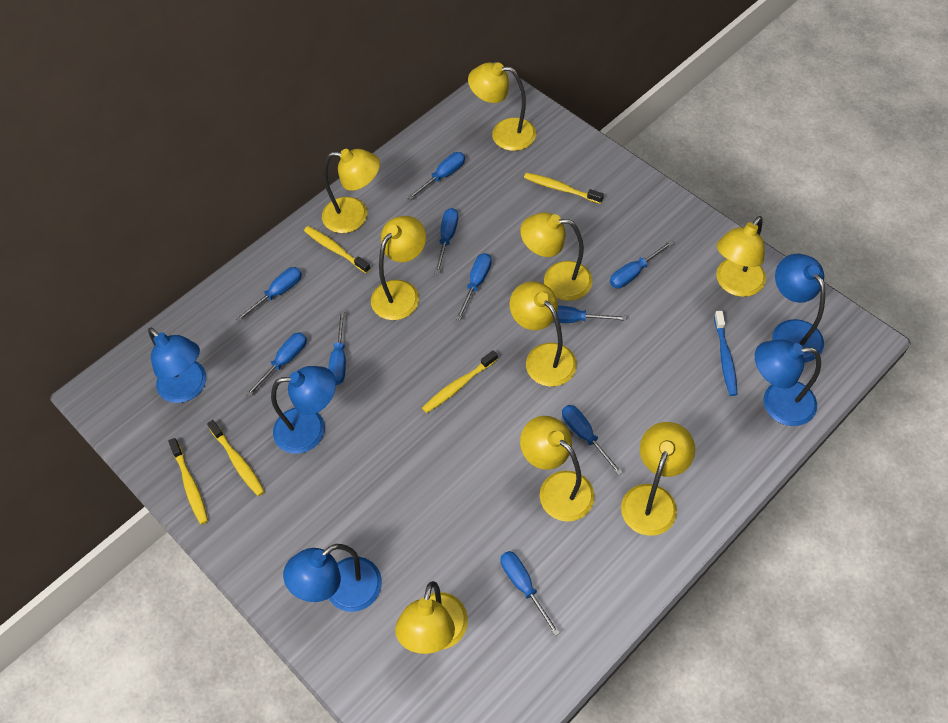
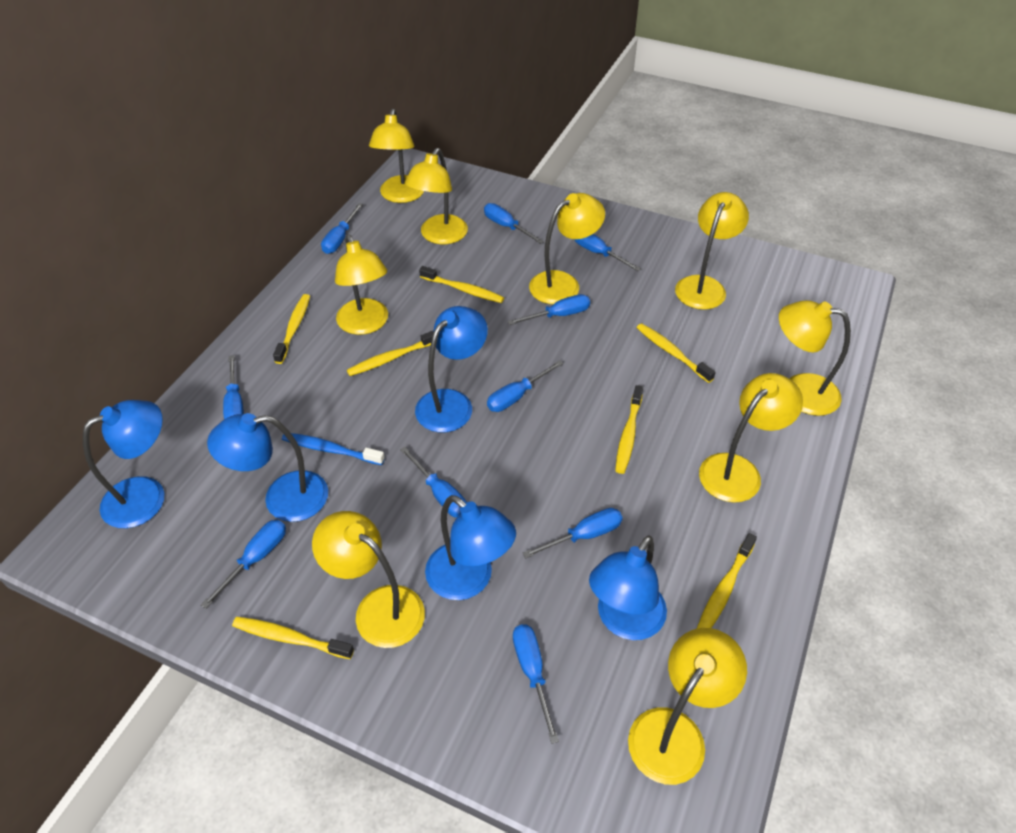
yellow toothbrush: [168,438,208,525] [207,420,265,496] [304,226,371,273] [422,350,498,413] [524,173,604,204] = 5 -> [232,617,354,659] [273,294,310,364] [347,330,434,376] [419,266,504,303] [615,385,643,474] [637,323,716,383] [697,533,757,629] = 7

